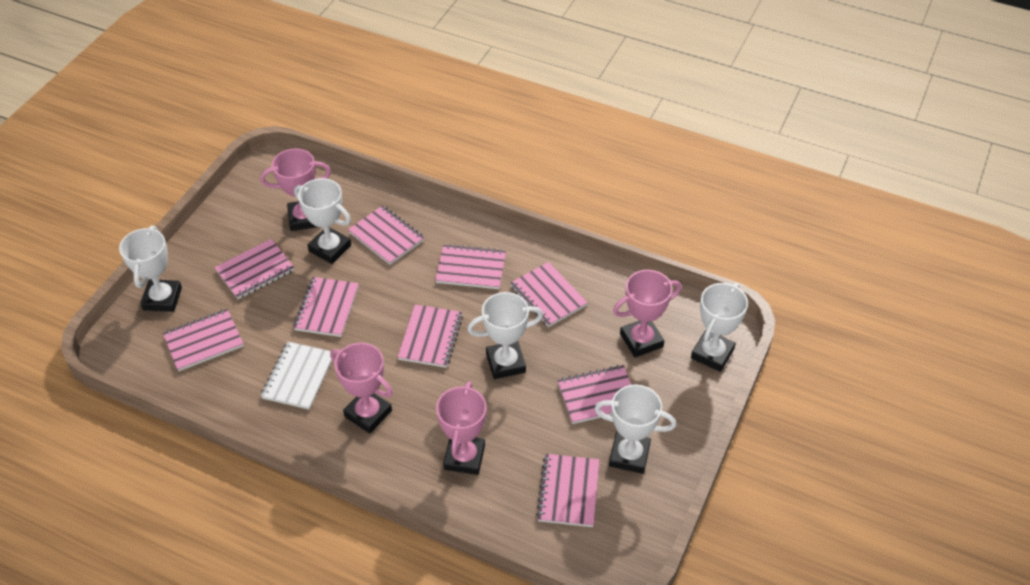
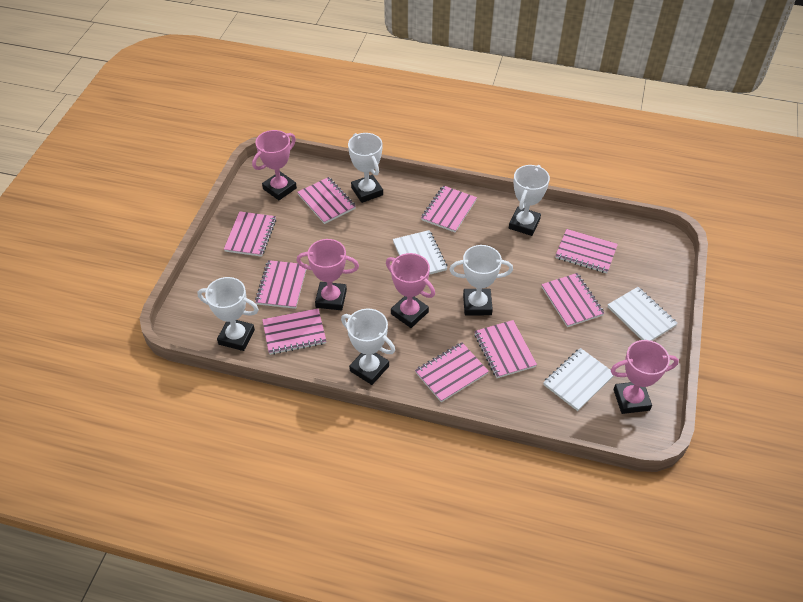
white notebook: [261,342,332,410] = 1 -> [393,230,447,275] [543,348,614,411] [608,287,678,341] = 3

